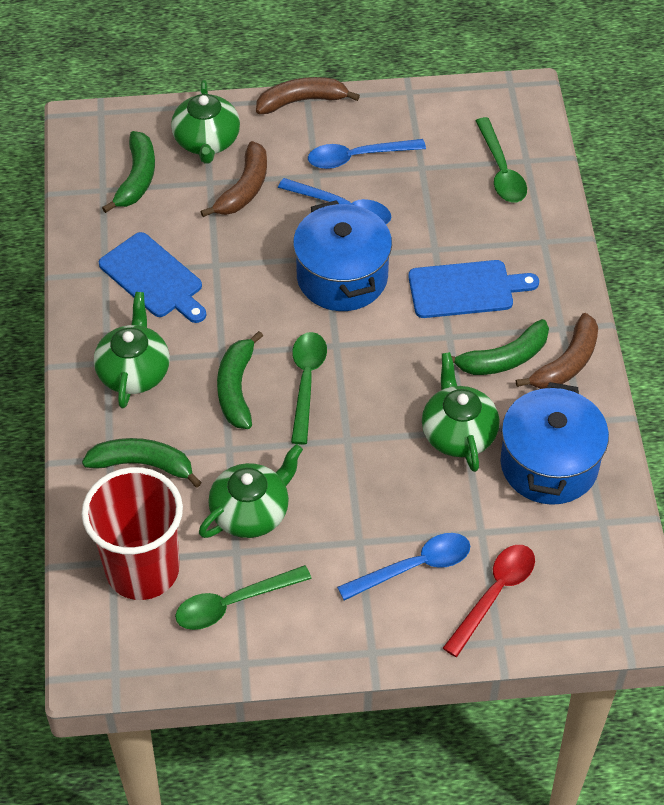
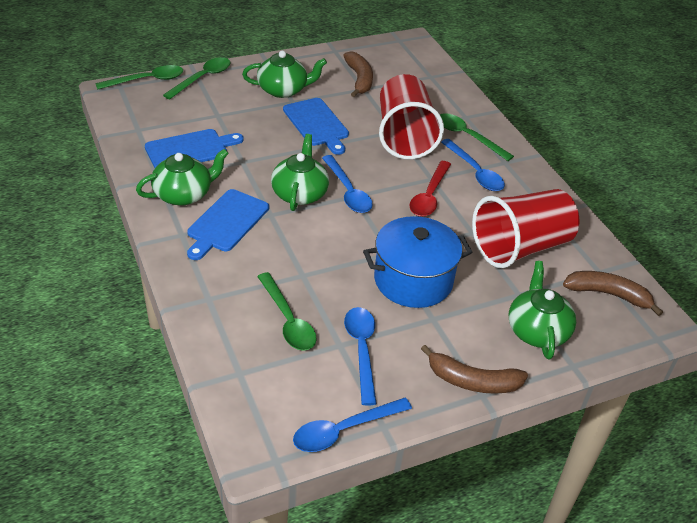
blue cutting board: [99,232,206,323] [408,260,539,318] = 2 -> [145,129,244,168] [187,189,269,260] [283,98,349,155] = 3
blue pot: [293,200,392,311] [500,382,609,505] = 2 -> [363,216,472,308] = 1
blue spoon: [278,178,391,224] [308,139,426,169] [337,533,470,601] = 3 -> [293,398,412,452] [322,155,373,213] [344,307,377,406] [441,139,505,191] = 4
green banana: [82,438,202,487] [102,131,155,213] [217,331,263,429] [451,319,549,375] = 4 -> none = 0
green spoon: [175,565,312,630] [291,332,327,445] [476,117,527,202] = 3 -> [95,65,183,90] [163,57,231,100] [257,272,317,351] [440,113,514,161] = 4
red cup: [82,467,183,600] = 1 -> [379,74,444,159] [472,189,579,268] = 2

